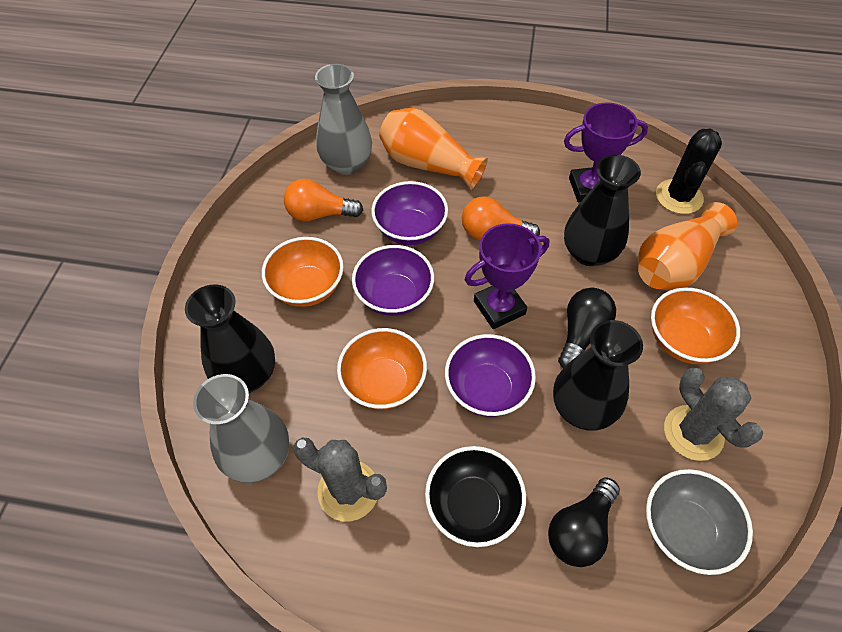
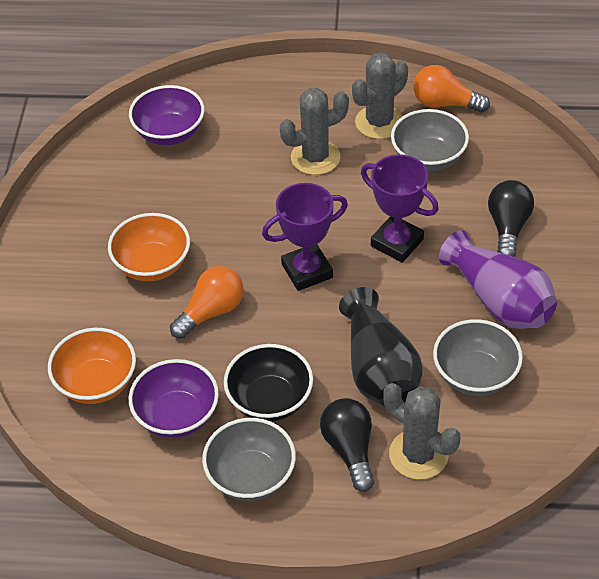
black cactus: [656,129,722,214] = 1 -> none = 0
black vase: [185,284,275,393] [553,320,643,431] [564,155,641,266] = 3 -> [339,287,423,406] = 1
grey bowl: [646,469,753,575] = 1 -> [202,418,296,501] [391,109,469,171] [433,319,523,396] = 3
grey cactus: [293,438,387,522] [664,368,763,461] = 2 -> [279,88,349,175] [352,52,408,139] [383,383,460,479] = 3
grey vase: [193,374,289,483] [315,64,372,175] = 2 -> none = 0
orange bowl: [262,237,344,307] [337,328,427,410] [651,287,740,364] = 3 -> [48,328,136,404] [108,213,190,282] = 2
orange vase: [379,108,488,190] [638,202,737,291] = 2 -> none = 0
purple bowl: [352,245,434,316] [371,181,448,245] [445,334,536,417] = 3 -> [129,85,204,145] [129,359,219,438] = 2
purple vase: none = 0 -> [439,230,557,329] = 1

